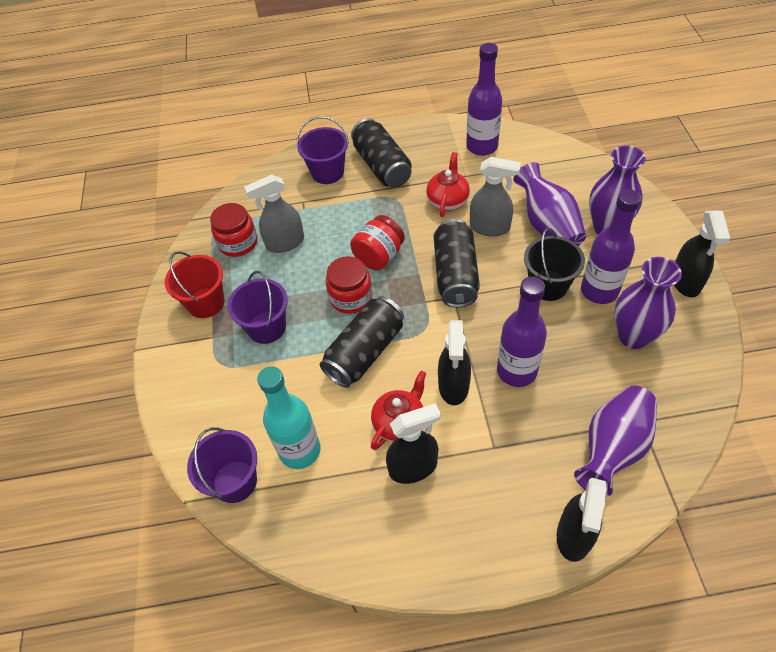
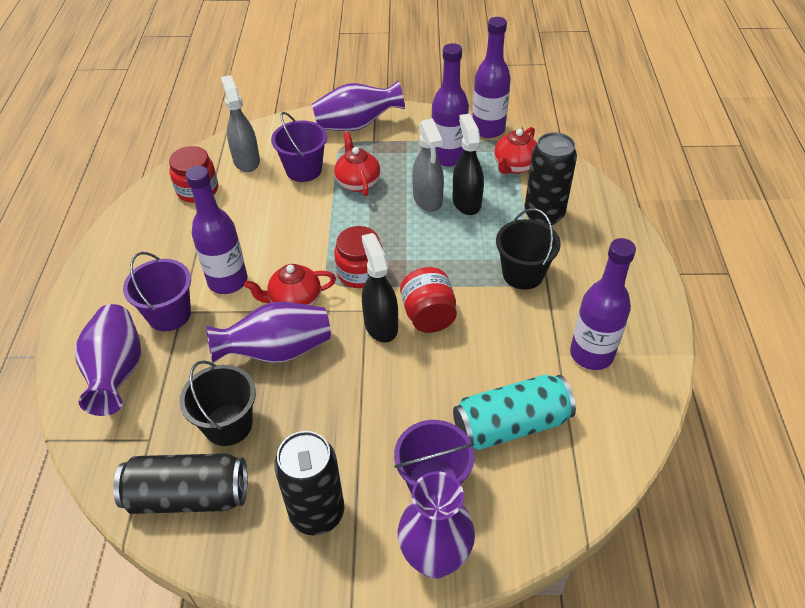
black bucket: [524,228,585,301] = 1 -> [179,360,256,446] [496,208,561,290] = 2
black spray bottle: [386,403,441,484] [438,320,471,405] [557,478,607,562] [674,211,730,297] = 4 -> [362,233,398,343] [453,114,484,215] = 2
purple bottle: [466,43,502,156] [497,276,547,387] [581,189,641,304] = 3 -> [186,166,248,294] [431,43,469,167] [472,17,511,138] [570,238,636,370] = 4
red bucket: [165,251,224,318] = 1 -> none = 0
red teapot: [371,371,426,450] [426,152,470,217] = 2 -> [244,264,336,306] [334,132,380,196] [494,127,537,174] = 3
turquoise bottle: [257,366,321,469] = 1 -> none = 0
turquoise can: none = 0 -> [453,375,576,450] = 1

